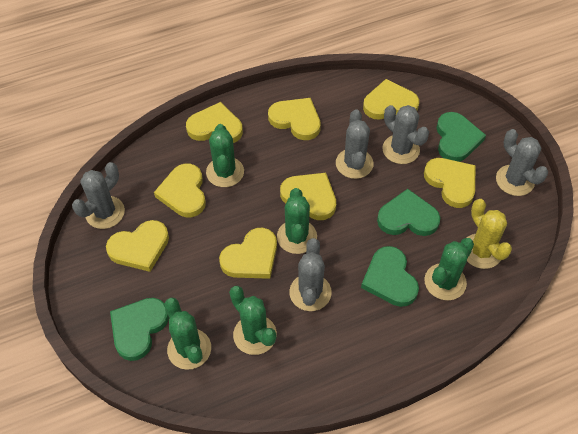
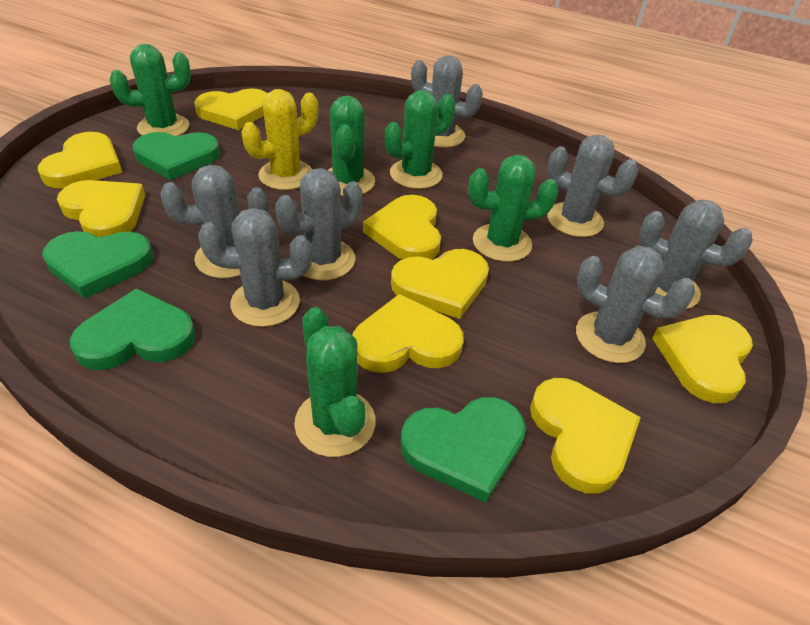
grey cactus: [72,162,125,229] [289,238,332,311] [336,109,374,179] [382,105,429,164] [496,129,548,196] = 5 -> [161,165,269,279] [198,208,312,327] [275,168,362,280] [411,55,483,148] [547,134,638,237] [576,246,696,363] [639,200,753,309] = 7

